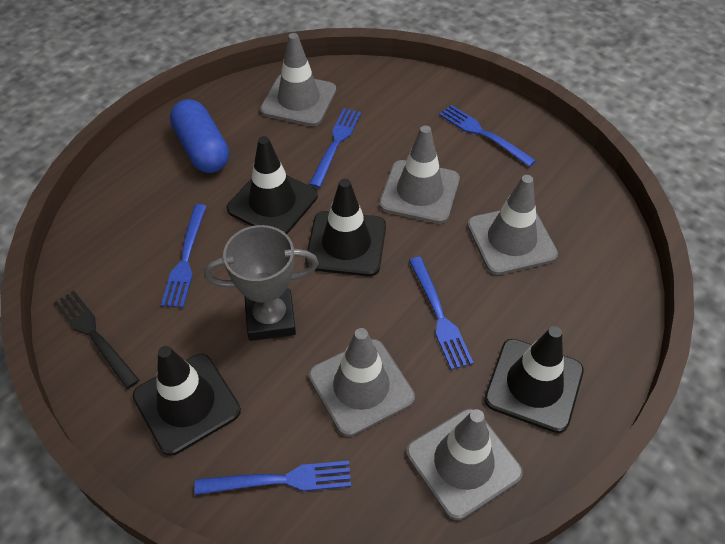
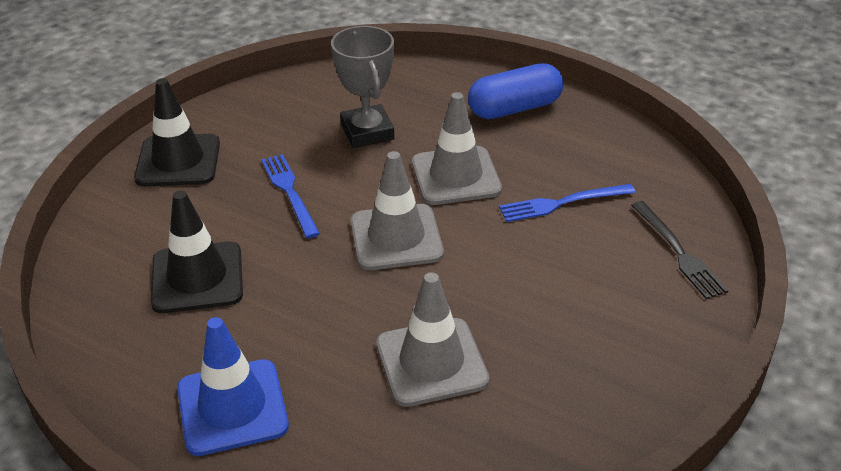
black traffic cone: [132,346,241,456] [227,136,318,234] [305,179,386,277] [484,326,584,433] = 4 -> [134,78,220,187] [151,190,243,313] = 2
blue fork: [161,204,207,308] [195,461,351,495] [309,108,361,188] [409,257,473,370] [439,105,536,167] = 5 -> [261,154,320,238] [499,184,636,222] = 2
blue traffic cone: none = 0 -> [177,317,289,456] = 1
grey traffic cone: [260,33,336,126] [309,328,415,437] [379,125,460,224] [406,409,523,520] [467,175,558,275] = 5 -> [351,151,444,270] [376,272,490,407] [412,92,502,205] = 3

